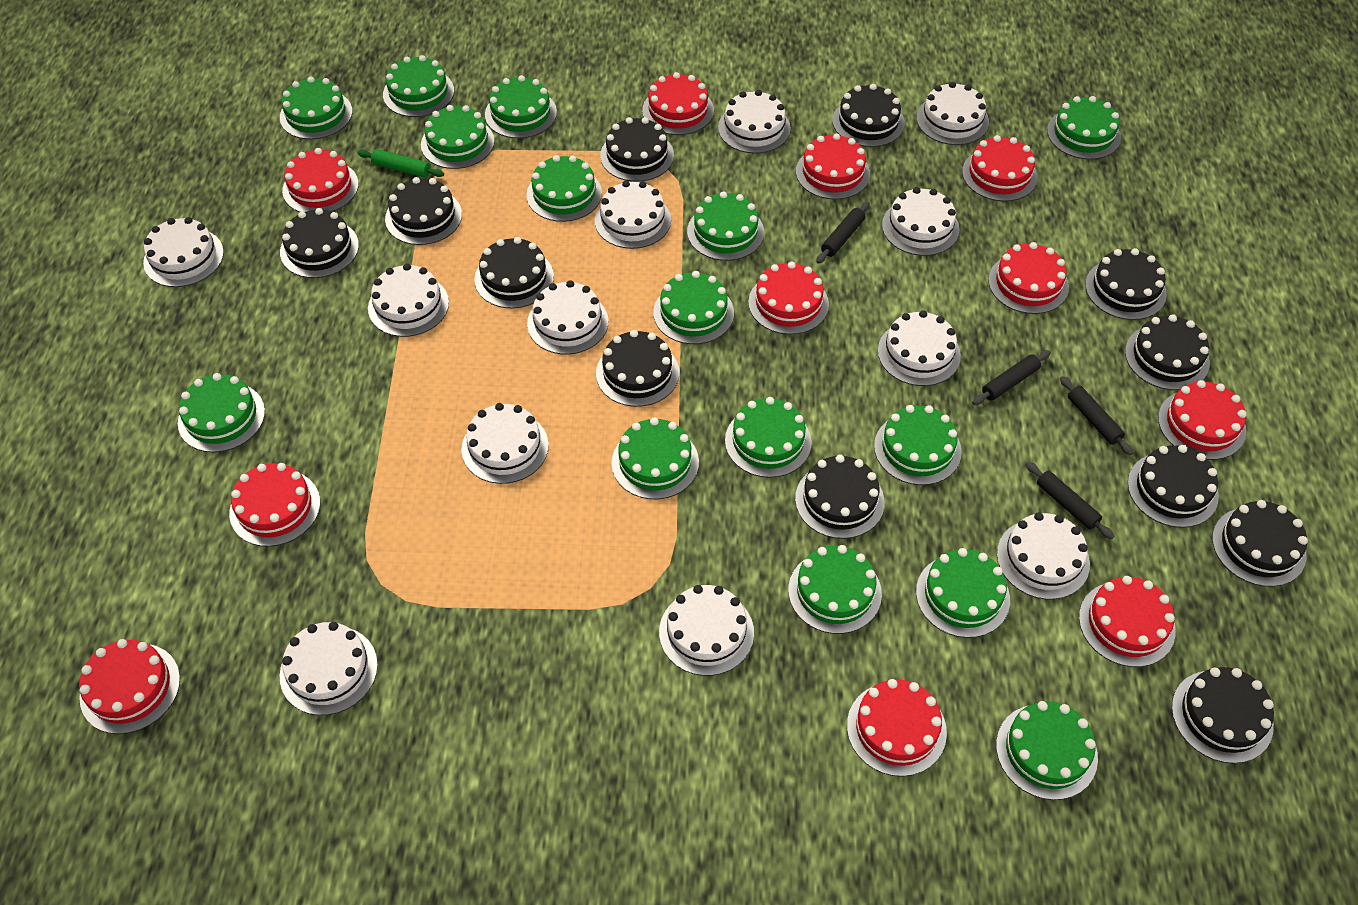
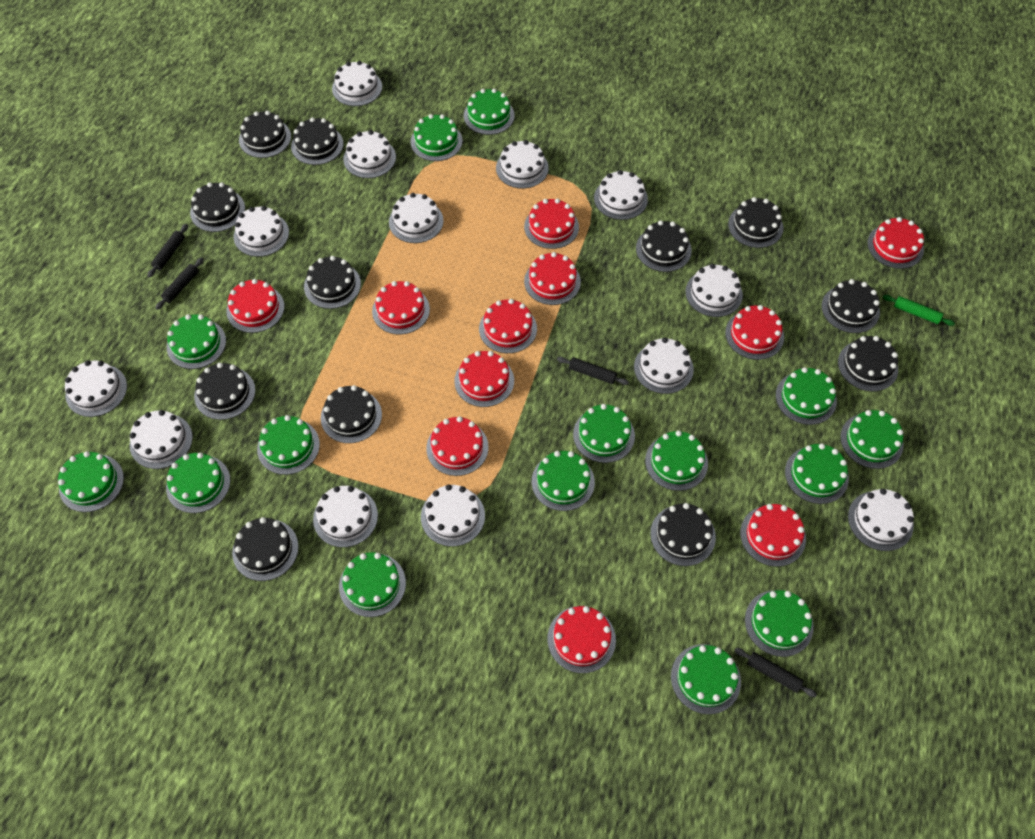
white cake: [143,217,224,287] [279,622,378,715] [368,264,449,337] [461,403,549,484] [527,280,608,354] [595,181,671,249] [659,585,754,676] [718,90,791,154] [878,310,961,386] [882,187,959,256] [916,82,989,145] [997,512,1090,599] = 12 -> [65,360,127,417] [130,410,193,469] [234,206,289,257] [313,486,378,547] [332,61,382,106] [343,130,396,178] [389,193,444,243] [421,484,485,547] [496,140,549,188] [594,170,648,220] [634,338,694,394] [685,264,743,317] [848,489,914,551] = 13

